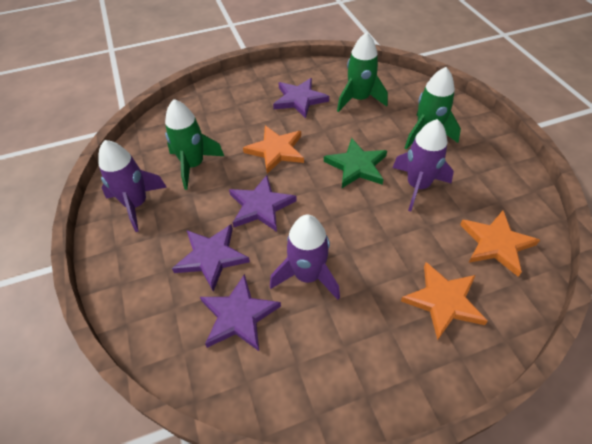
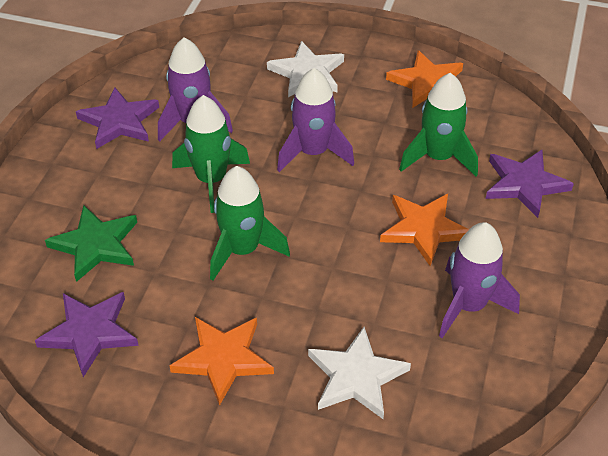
purple star: [172,224,250,291] [200,274,281,351] [229,175,297,232] [273,78,329,118] = 4 -> [35,292,139,377] [76,87,159,149] [486,150,574,218] = 3
white star: none = 0 -> [267,41,344,97] [308,327,411,419] = 2

